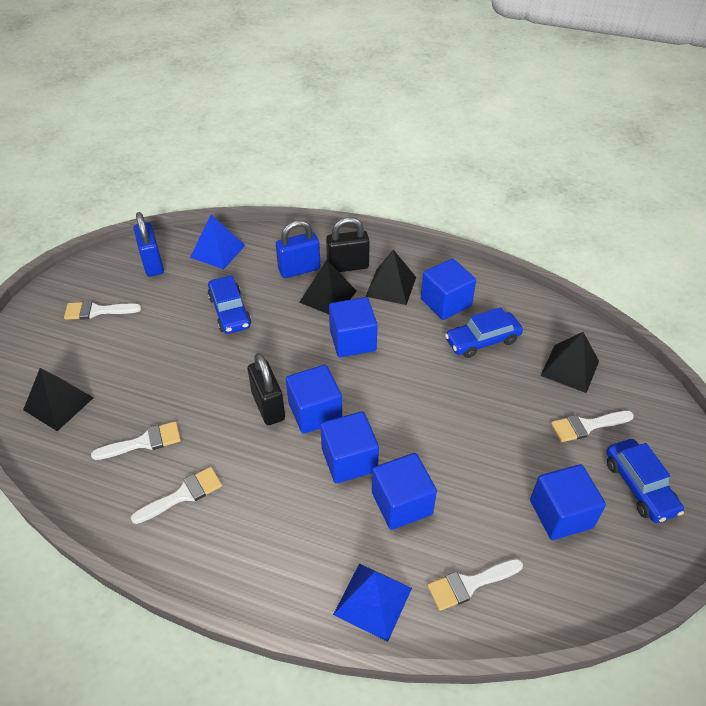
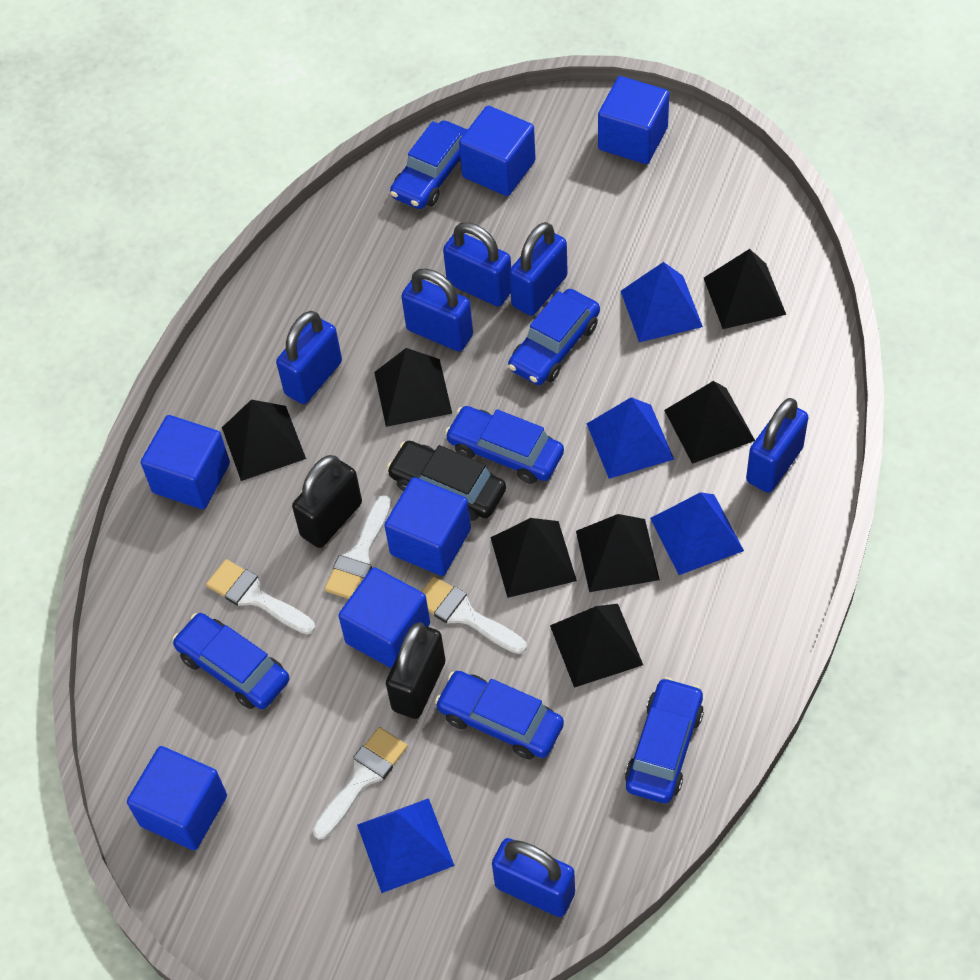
black car: none = 0 -> [387,441,506,521] = 1
black pyramid: [23,368,93,431] [299,260,357,314] [365,250,416,305] [540,332,599,393] = 4 -> [222,399,306,481] [374,348,452,427] [490,518,577,598] [550,604,643,688] [576,514,660,592] [664,381,755,464] [704,249,786,329] = 7
blue car: [208,275,251,334] [445,307,523,358] [606,439,684,523] = 3 -> [172,613,289,709] [390,120,467,209] [435,671,564,760] [445,406,564,484] [508,289,600,385] [625,677,704,803] = 6
blue padlock: [134,212,164,277] [276,220,321,278] = 2 -> [276,311,342,404] [401,268,473,351] [443,222,511,306] [492,838,575,917] [509,222,568,316] [746,398,808,493] = 6
blue pyramid: [190,215,245,269] [333,564,412,642] = 2 -> [357,798,454,893] [587,397,674,479] [621,262,703,342] [650,492,744,575] = 4
white brush: [64,301,142,320] [91,421,181,460] [131,467,222,524] [427,559,523,611] [551,411,634,442] = 5 -> [206,559,315,635] [313,727,408,839] [324,495,391,599] [421,576,527,654] = 4

